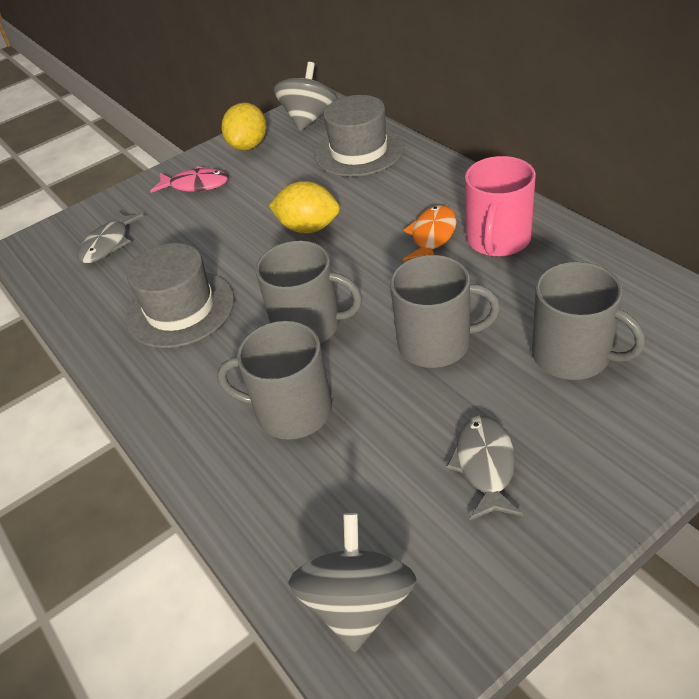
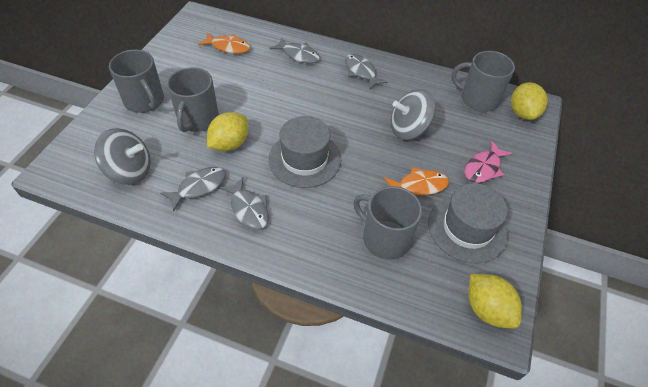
grey fish: [77,211,144,263] [446,415,523,521] = 2 -> [160,167,226,212] [219,177,269,230] [270,38,320,64] [345,54,388,89] = 4
orange fish: [403,205,457,261] = 1 -> [198,32,250,54] [384,167,449,195] = 2
pink mug: [465,156,536,257] = 1 -> none = 0
yellow lemon: [222,103,266,151] [269,181,340,233] = 2 -> [207,112,248,151] [468,274,522,329] [511,82,548,120] = 3

